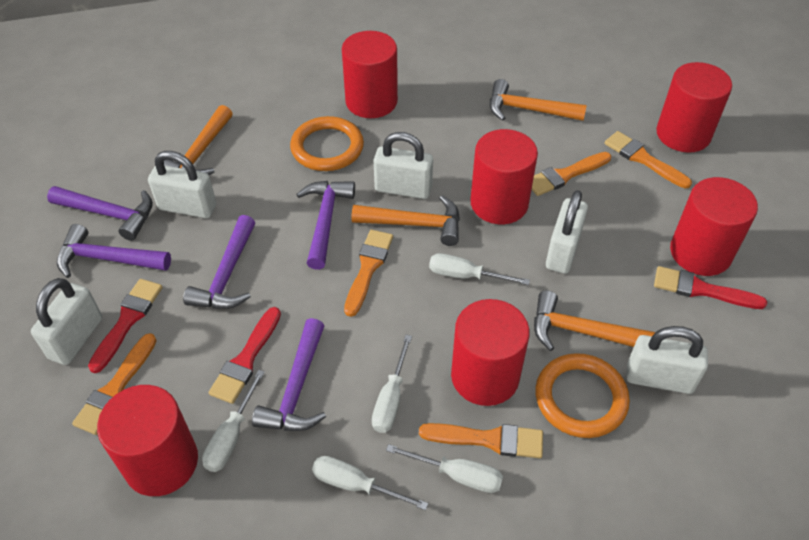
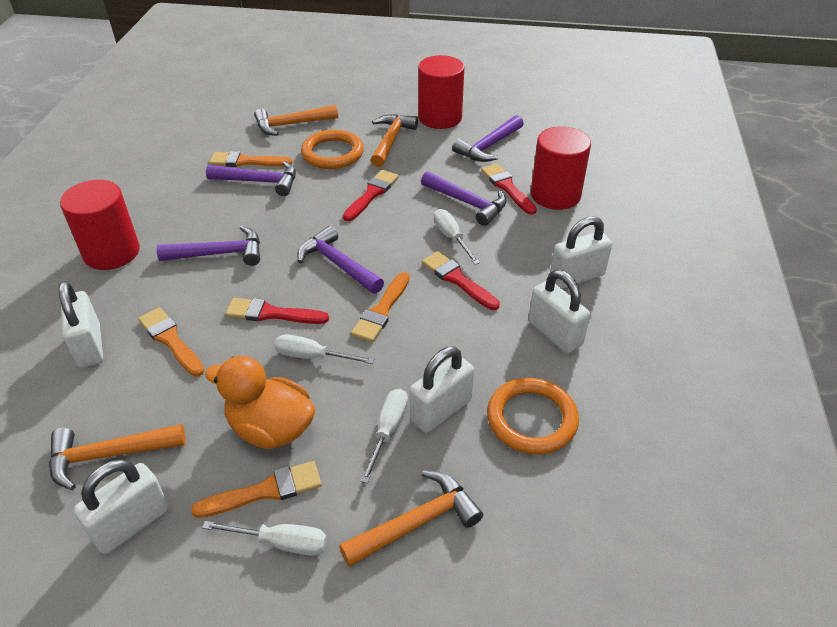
orange brush: [72,333,157,435] [344,230,393,317] [419,423,543,458] [532,152,611,196] [604,131,692,188] = 5 -> [138,307,205,377] [191,461,322,518] [209,151,293,167] [351,272,410,342] = 4
orange duck: none = 0 -> [205,356,315,449] = 1
red brush: [88,279,163,373] [208,307,281,404] [654,266,767,309] = 3 -> [225,298,329,324] [343,170,399,221] [422,251,500,310] [481,163,537,215] = 4
red cylinder: [97,385,198,496] [342,31,398,118] [451,299,530,406] [470,129,538,224] [656,62,732,153] [670,177,758,276] = 6 -> [60,180,140,270] [418,55,464,129] [531,126,591,210] = 3
white screwdriver: [202,370,265,472] [312,456,428,510] [372,335,412,433] [386,444,503,493] [429,253,530,285] = 5 -> [202,521,327,556] [274,334,374,364] [361,389,408,483] [434,209,480,264] = 4

